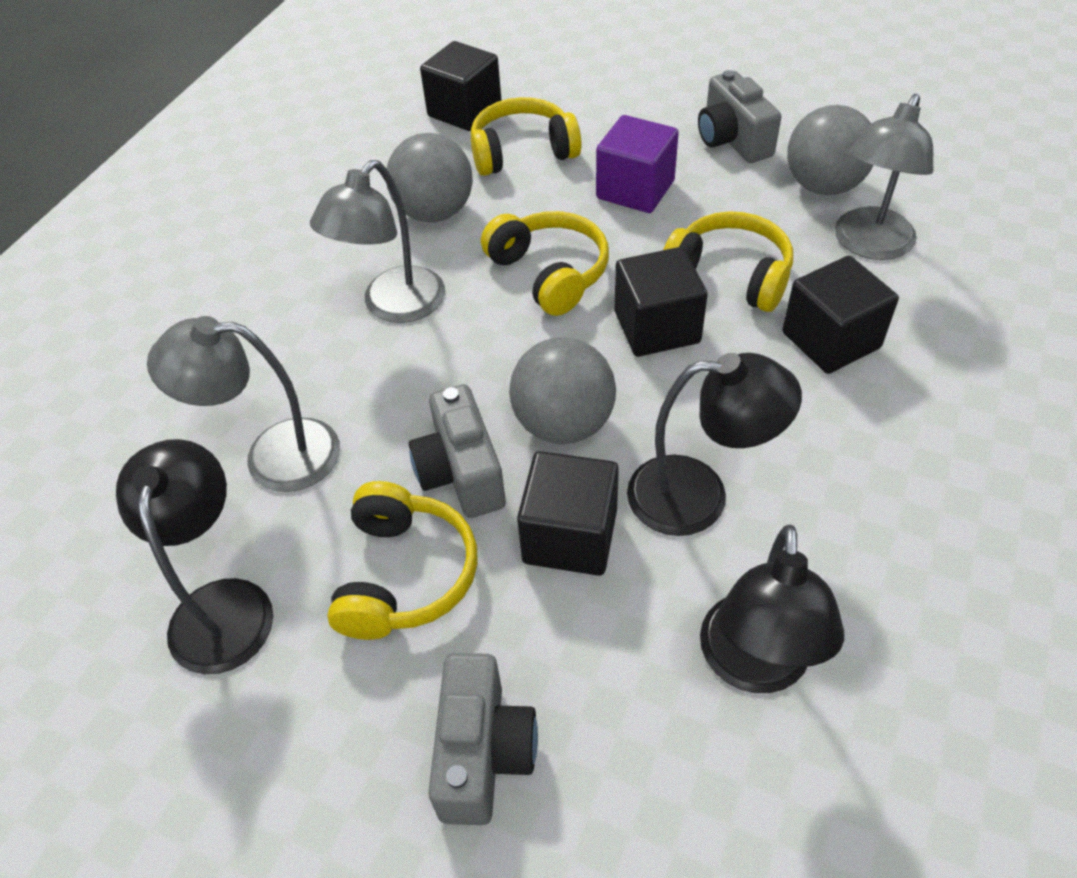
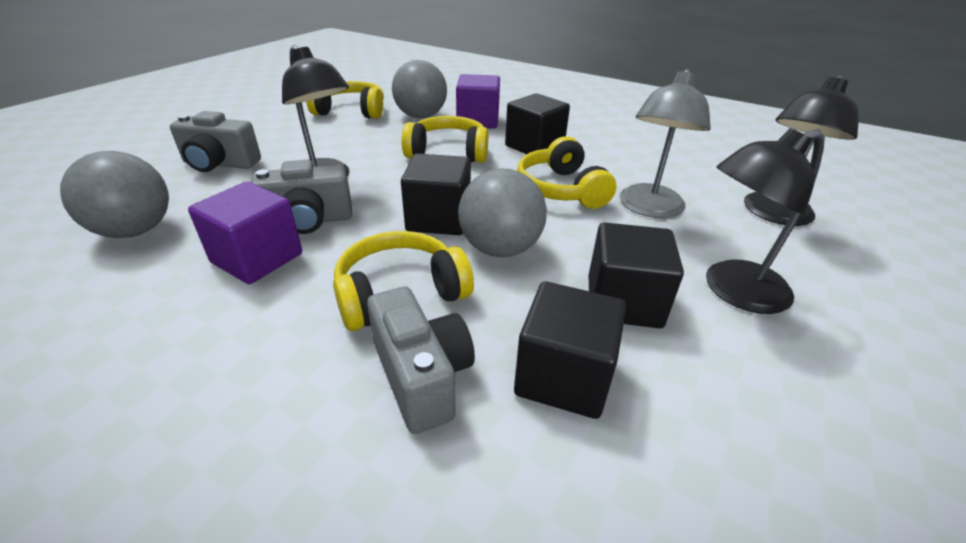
grey lamp: [147,316,340,492] [310,160,445,323] [835,94,933,260] = 3 -> [620,68,711,218] = 1
purple cube: [596,115,679,213] = 1 -> [188,182,302,284] [456,74,500,129] = 2

